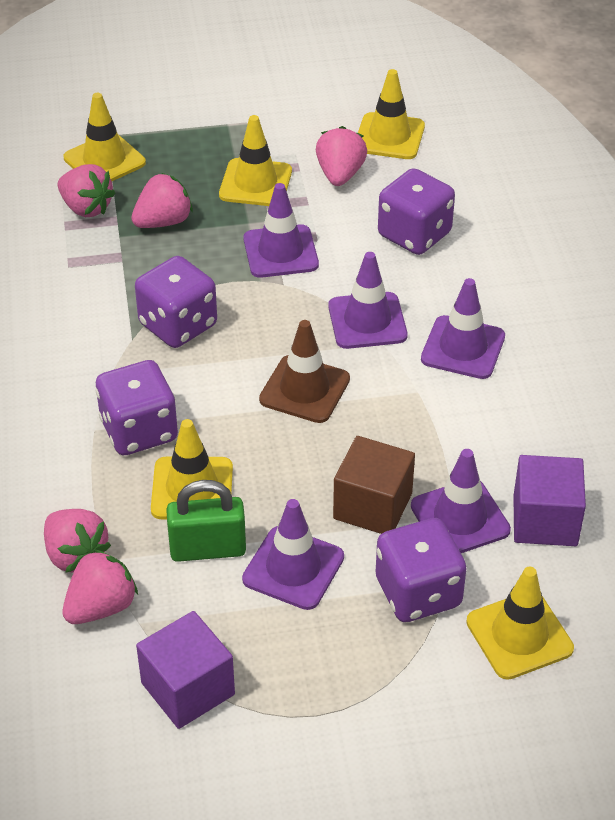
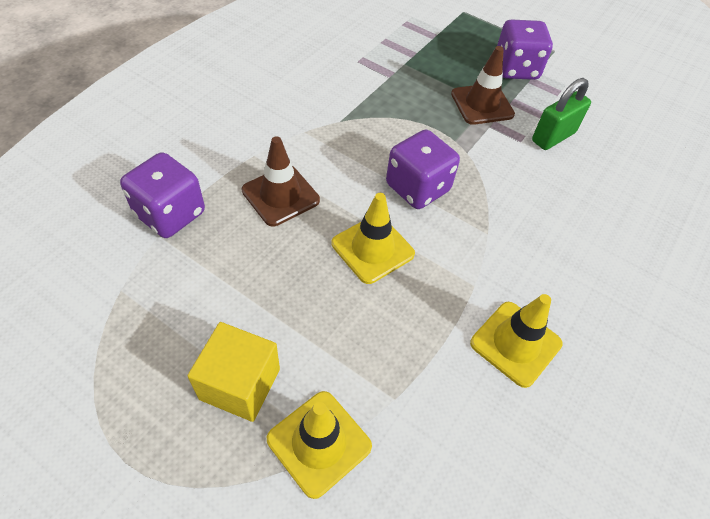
brown cube: [333,436,415,534] = 1 -> none = 0
brown traffic cone: [259,320,350,423] = 1 -> [242,136,320,226] [451,46,515,125] = 2
pink strawberry: [44,509,111,573] [58,164,115,217] [63,549,138,624] [131,173,193,228] [316,126,367,186] = 5 -> none = 0
purple cube: [136,611,235,729] [513,455,586,546] = 2 -> none = 0
purple dice: [95,360,178,455] [135,256,217,348] [376,518,467,622] [378,168,455,255] = 4 -> [120,152,205,238] [386,130,460,209] [497,19,553,80] = 3
purple traffic cone: [242,499,344,610] [243,183,319,278] [328,252,408,349] [411,449,511,553] [421,278,505,379] = 5 -> none = 0
yellow cube: none = 0 -> [187,322,280,422] = 1
yellow traffic cone: [63,93,146,181] [151,419,233,519] [219,115,292,206] [358,69,425,159] [466,567,574,680] = 5 -> [267,391,372,499] [332,193,415,284] [470,294,563,388] = 3

